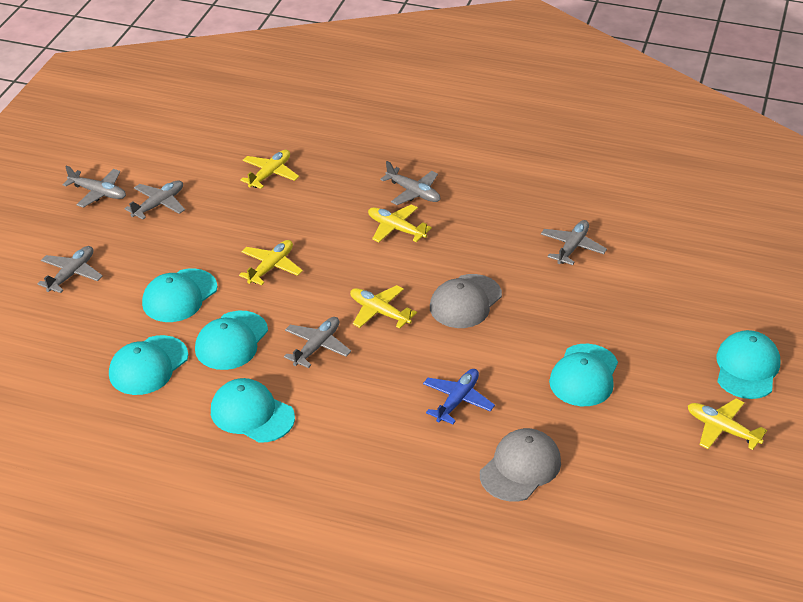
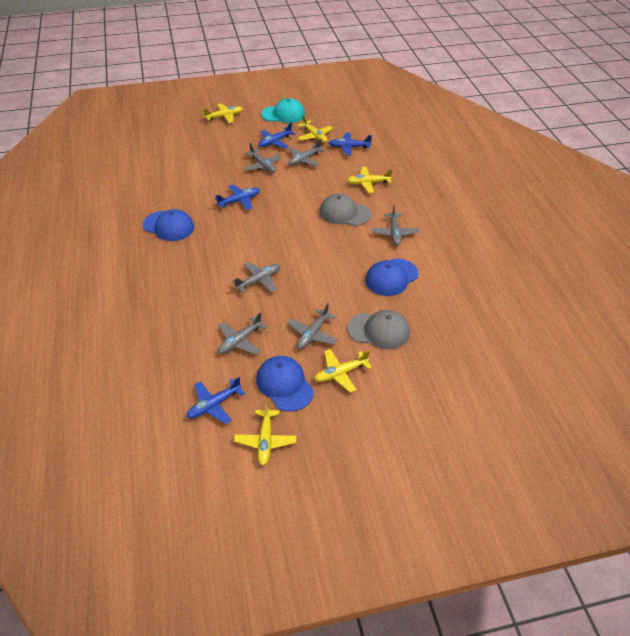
blue cap: none = 0 -> [143,209,194,241] [256,356,314,412] [365,258,419,296] = 3
blue plane: [423,369,495,424] = 1 -> [186,377,245,424] [215,185,260,210] [258,122,295,149] [329,132,372,156] = 4
turquoise cap: [109,335,188,395] [142,269,217,322] [195,311,268,370] [211,378,295,443] [549,344,618,406] [717,330,780,399] = 6 -> [261,98,305,123] = 1

